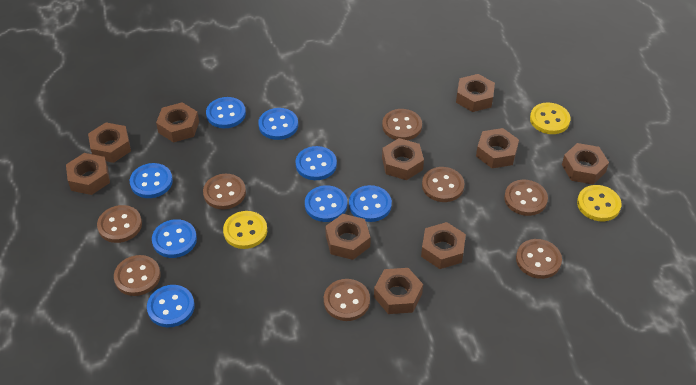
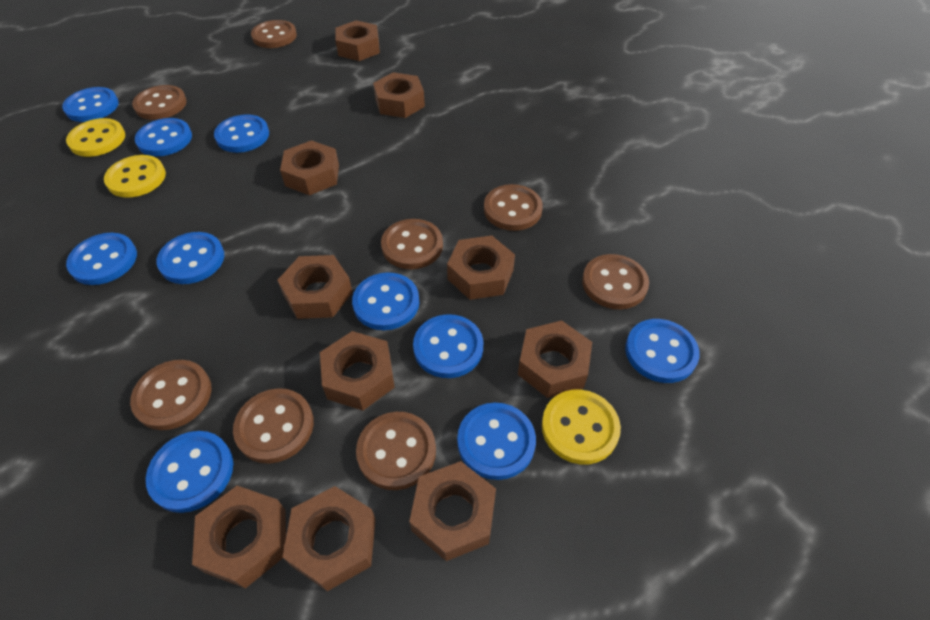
blue button: [130,163,173,198] [147,285,195,327] [152,219,197,258] [206,97,246,128] [258,108,298,140] [296,146,337,180] [305,185,347,222] [349,185,392,222] = 8 -> [62,87,119,122] [66,233,137,285] [135,118,192,156] [146,431,233,513] [156,232,224,284] [214,114,269,153] [352,272,420,330] [413,314,484,378] [457,403,536,480] [625,319,700,383] = 10

